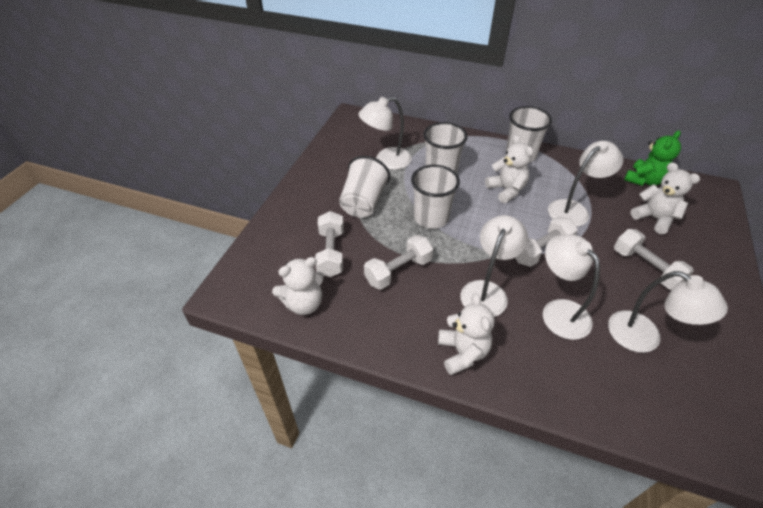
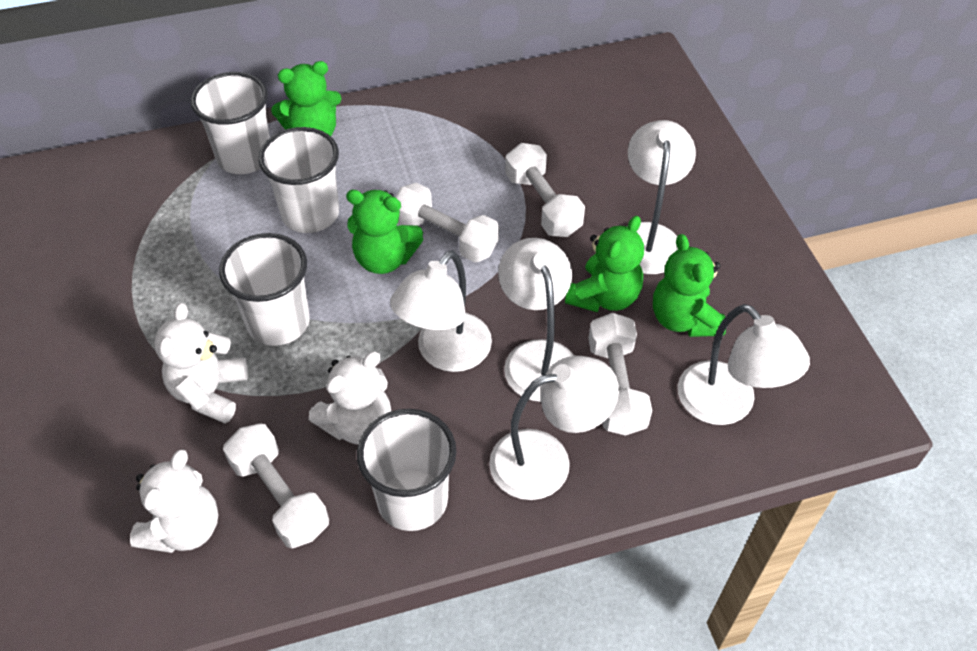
green teddy bear: [624,131,681,186] = 1 -> [271,61,342,136] [346,190,423,274] [565,216,644,312] [653,234,726,337] = 4
white teddy bear: [272,257,324,315] [438,293,495,375] [485,135,533,203] [630,162,700,234] = 4 -> [130,449,218,553] [154,303,248,423] [309,352,391,444] = 3

